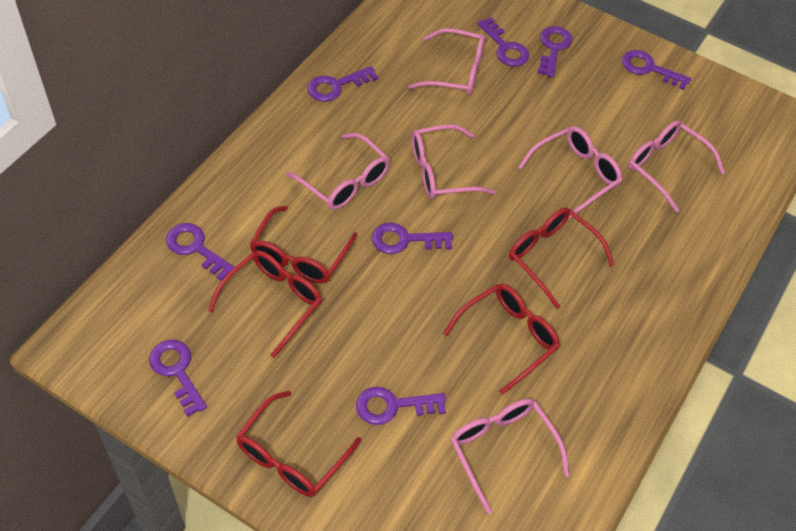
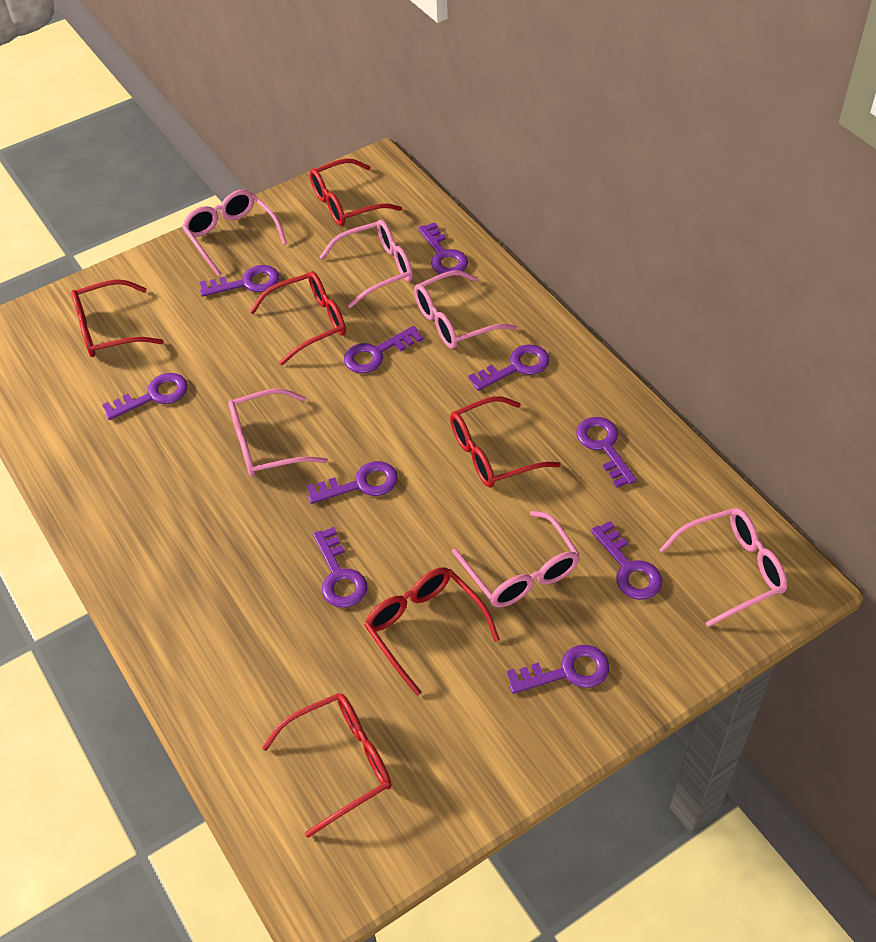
purple key: [149,340,207,417] [166,223,235,281] [307,66,378,102] [356,387,446,425] [372,223,453,254] [478,17,529,66] [537,26,572,77] [622,50,691,90] = 8 -> [102,373,188,420] [200,265,279,297] [307,461,398,504] [313,527,367,608] [344,326,423,373] [418,222,468,276] [469,344,550,391] [507,645,610,694] [576,417,637,488] [591,521,662,600] = 10
red glasses: [208,250,322,358] [236,391,361,497] [250,206,357,284] [443,284,560,395] [509,207,614,309] = 5 -> [71,279,164,357] [249,271,346,365] [262,693,392,838] [309,158,402,226] [364,567,500,696] [450,396,561,488] = 6

